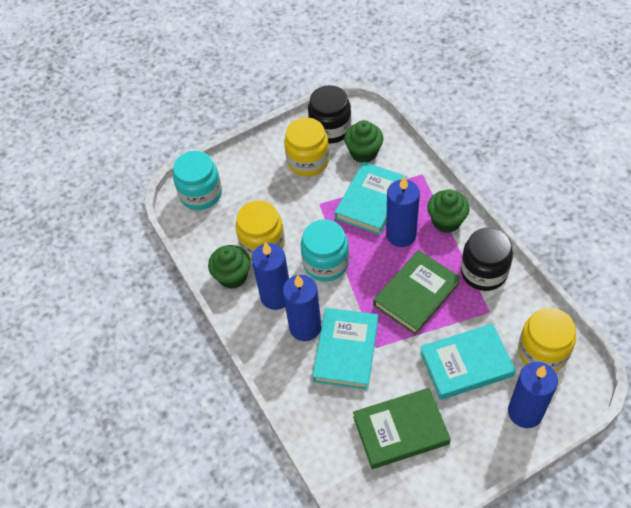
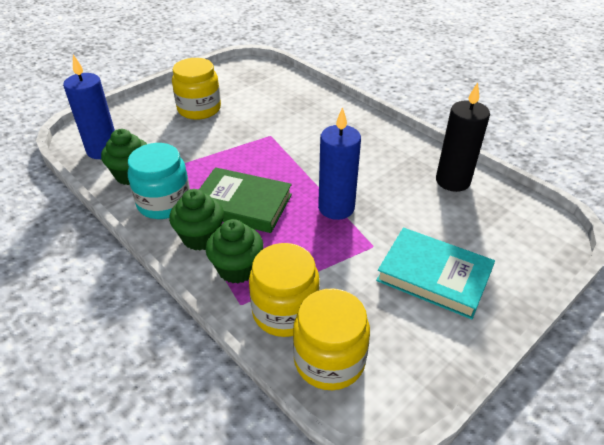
black candle: none = 0 -> [436,83,490,192] = 1
black jar: [308,85,351,143] [461,228,513,291] = 2 -> none = 0
blue candle: [252,242,289,310] [283,275,321,341] [386,176,420,247] [508,362,558,428] = 4 -> [63,55,115,159] [318,107,361,220] = 2
green book: [353,388,451,469] [373,250,461,335] = 2 -> [199,167,292,233] = 1
turquoise book: [312,308,378,390] [335,162,407,235] [420,324,516,400] = 3 -> [376,228,495,319] = 1
turquoise jar: [173,151,222,210] [301,219,349,282] = 2 -> [128,143,190,219] = 1

